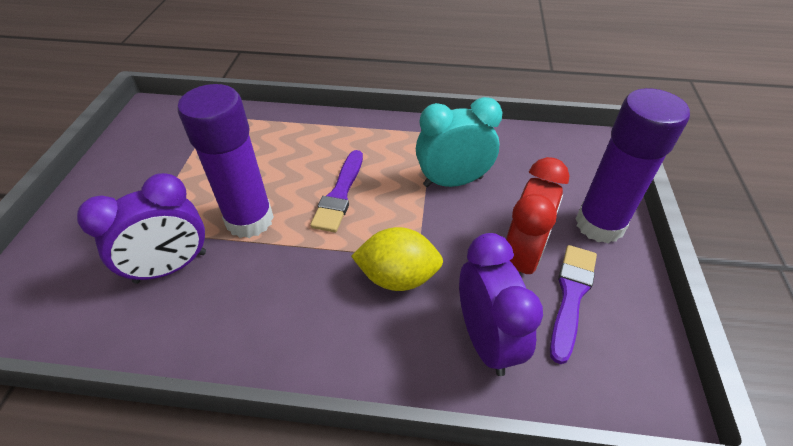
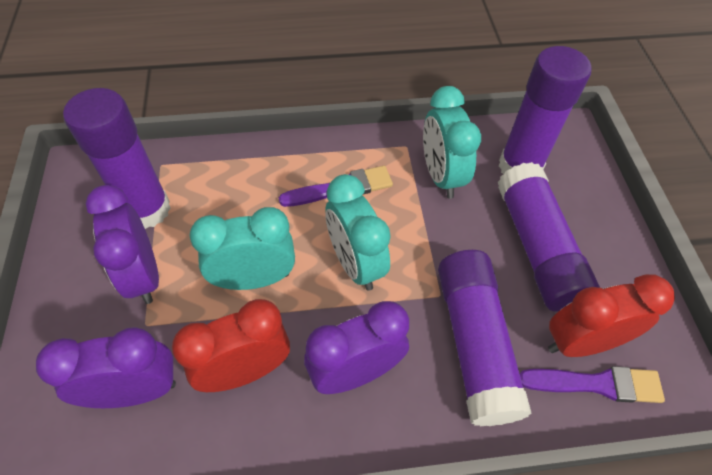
purple clock: [77,173,206,284] [459,233,543,376] = 2 -> [36,327,176,408] [86,185,159,304] [304,301,409,394] = 3
purple glue stick: [177,84,274,238] [576,88,690,243] = 2 -> [63,88,171,229] [438,250,532,426] [498,162,600,312] [499,46,591,174] = 4
red clock: [506,157,570,274] = 1 -> [172,299,290,392] [548,274,675,357] = 2
turquoise clock: [416,97,502,187] = 1 -> [190,207,295,290] [325,174,391,291] [423,86,481,199] = 3
yellow lemon: [351,227,443,291] = 1 -> none = 0

